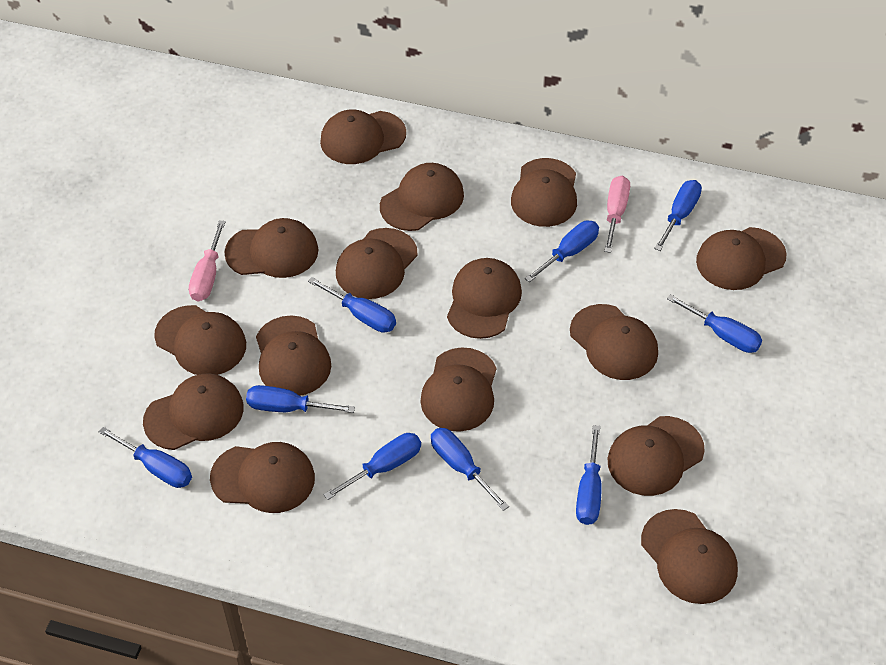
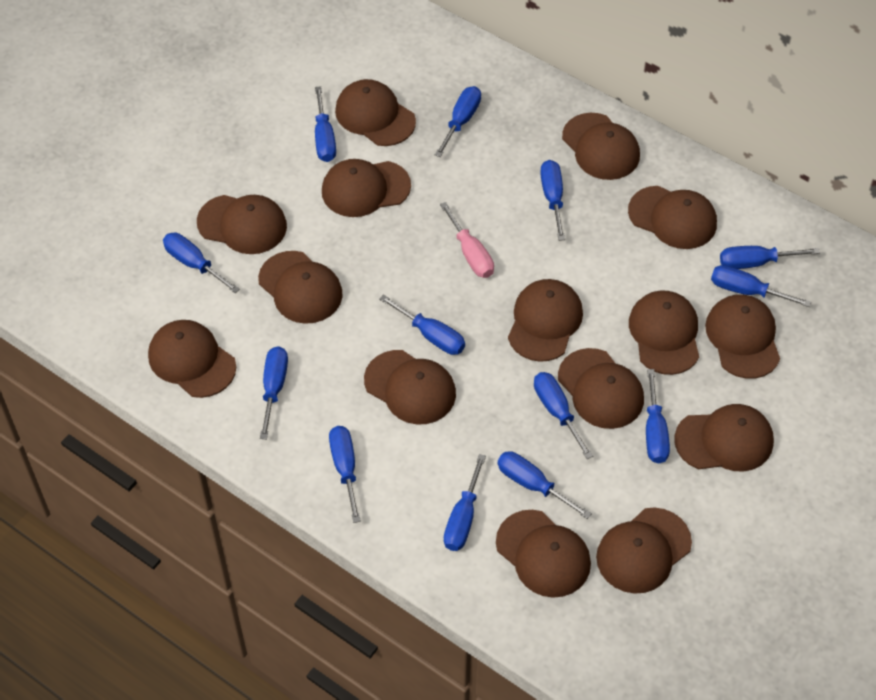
blue screwdriver: [99,427,192,488] [246,385,355,413] [308,277,396,333] [324,433,421,500] [431,428,509,511] [525,221,599,282] [576,425,602,525] [654,180,702,251] [667,294,762,353] = 9 -> [163,233,240,293] [260,346,288,439] [315,86,336,162] [329,426,361,523] [379,295,465,355] [435,86,481,157] [444,454,486,551] [498,451,592,519] [534,372,593,459] [540,160,565,241] [646,369,670,463] [711,265,811,307] [720,246,820,269] = 13
pink screwdriver: [189,220,226,301] [604,176,630,253] = 2 -> [440,202,494,278] = 1

